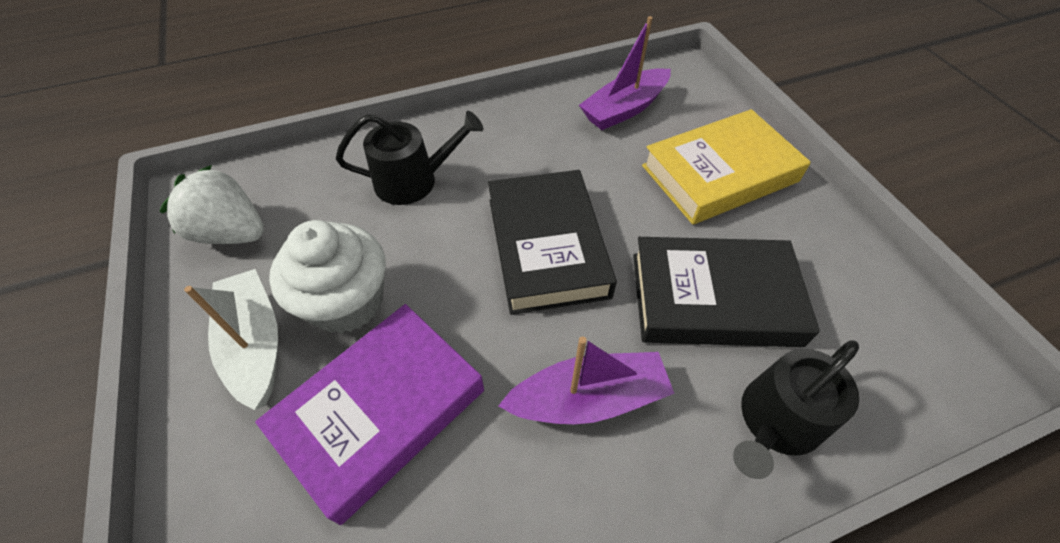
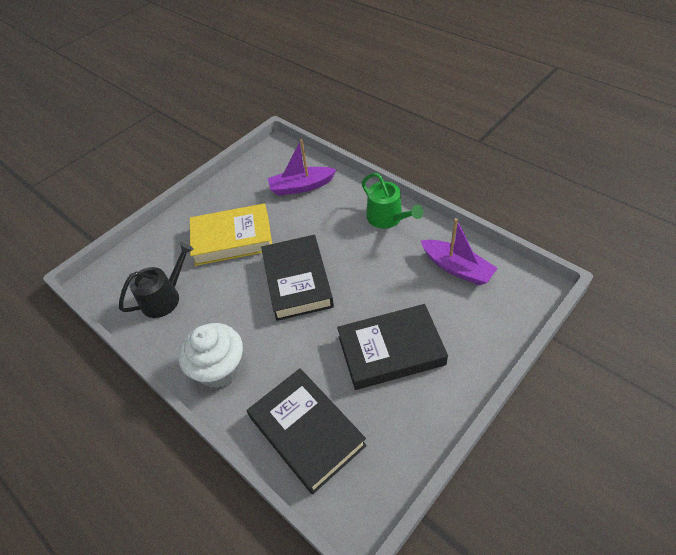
black book: [488,170,617,315] [633,237,820,347] = 2 -> [247,368,367,494] [261,235,334,321] [337,304,448,390] = 3
black watering can: [336,111,483,205] [733,341,859,479] = 2 -> [119,243,194,318] = 1
green watering can: none = 0 -> [362,173,424,229] = 1
purple book: [255,304,484,525] = 1 -> none = 0
white boat: [184,269,278,410] = 1 -> none = 0
white strawberry: [160,165,264,244] = 1 -> none = 0

